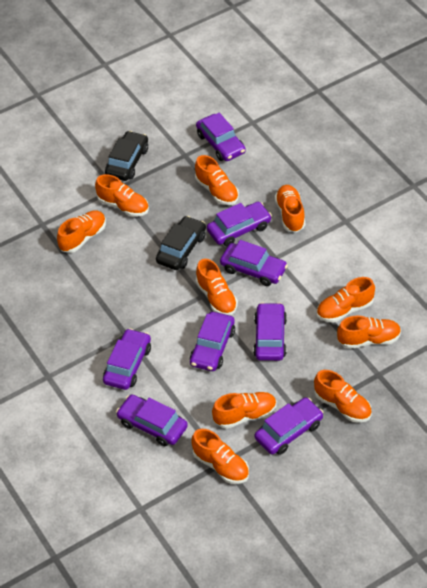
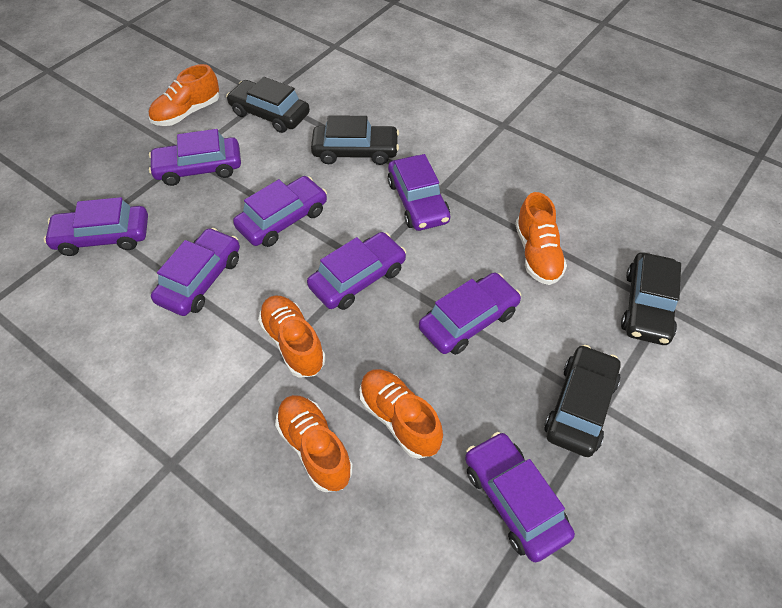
black car: [105,131,148,181] [156,216,206,270] = 2 -> [226,77,310,133] [311,115,399,165] [544,345,620,457] [621,252,681,345] = 4
orange shoe: [57,211,106,253] [95,174,149,217] [192,429,249,484] [195,155,239,205] [196,259,238,316] [212,392,276,429] [275,185,305,232] [314,370,372,422] [317,277,375,323] [337,315,401,349] = 10 -> [149,64,219,126] [258,295,326,378] [275,395,353,492] [360,369,443,459] [515,192,567,285] = 5

